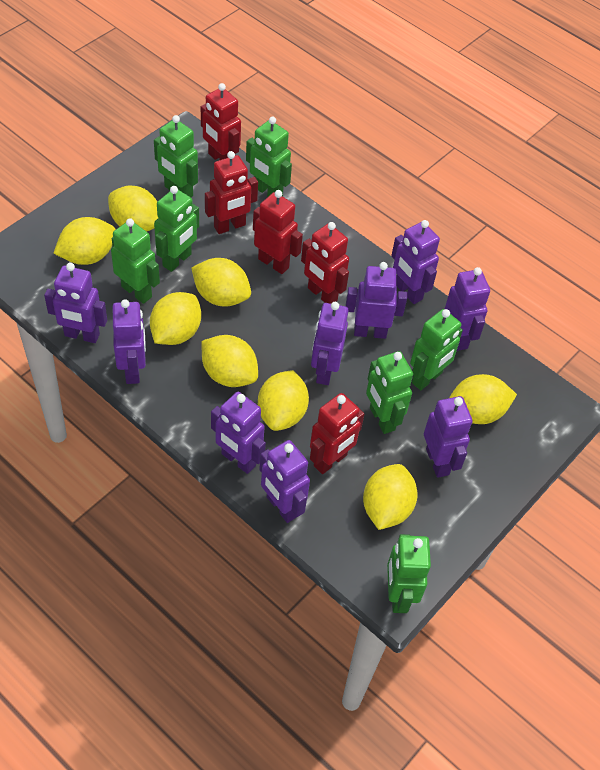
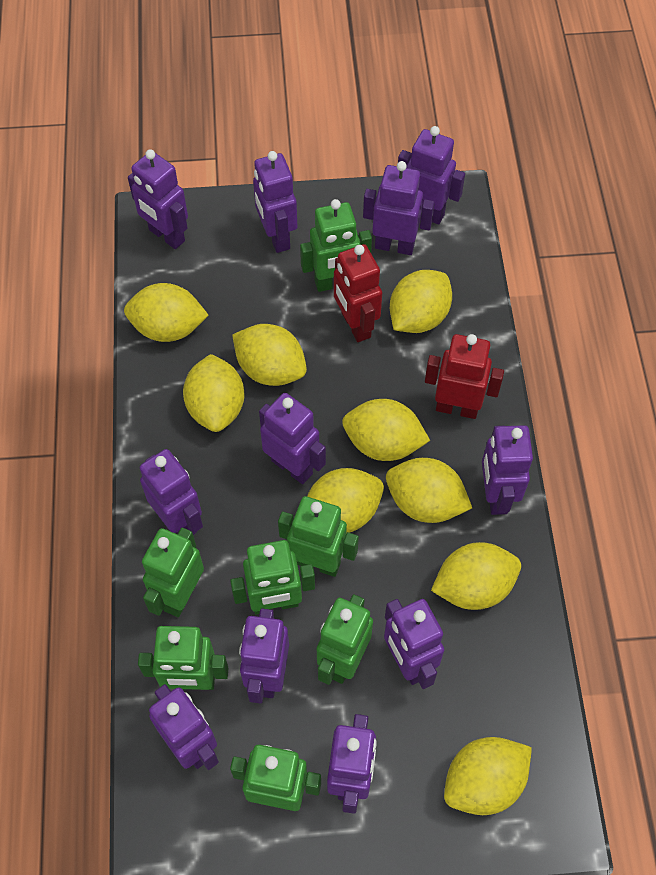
purple robot: [44,263,107,343] [113,299,146,384] [211,392,266,474] [259,440,310,523] [311,302,349,385] [345,262,407,339] [391,220,440,304] [424,396,473,478] [445,267,490,351] = 9 -> [128,149,188,249] [140,449,203,535] [149,684,219,770] [239,608,289,703] [253,151,297,253] [259,393,326,484] [327,714,376,814] [363,161,435,255] [384,599,444,689] [398,126,465,224] [482,425,533,515] = 11
red robot: [201,83,241,160] [205,151,258,234] [253,190,303,274] [301,222,349,304] [310,393,365,474] = 5 -> [334,244,382,342] [425,334,504,419] = 2
yellow lemon: [53,217,116,265] [108,186,158,232] [150,292,201,345] [191,258,251,307] [201,335,258,387] [258,370,309,431] [363,464,418,530] [449,374,517,424] = 8 -> [124,283,209,342] [183,354,244,432] [232,324,307,386] [307,468,384,533] [342,399,430,461] [386,458,472,523] [390,270,452,333] [431,542,521,610] [444,737,532,815] = 9

